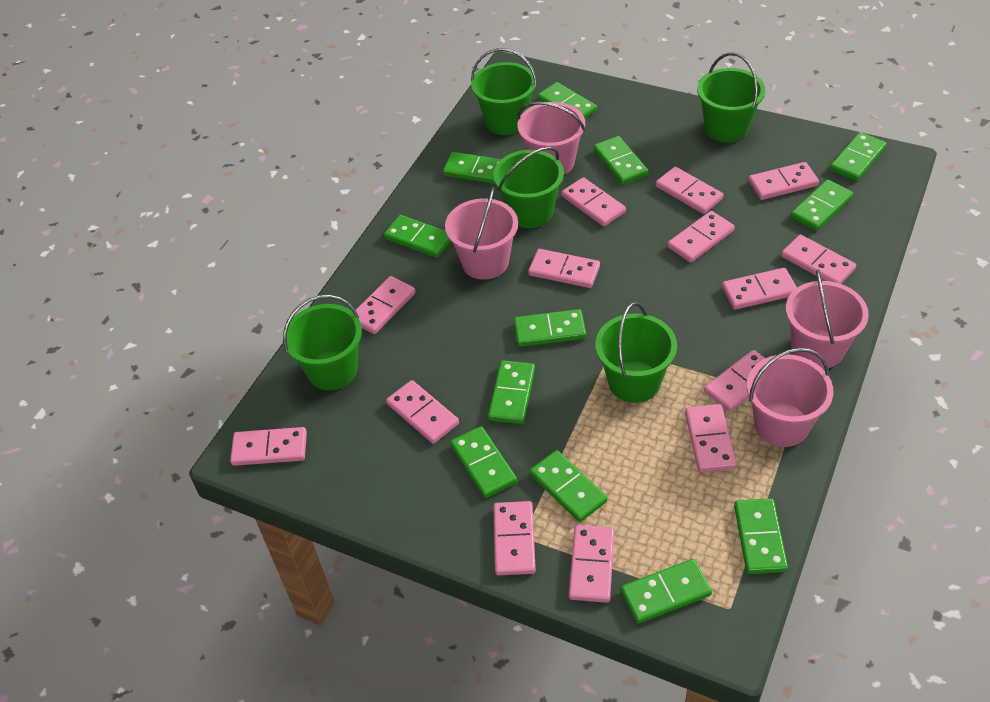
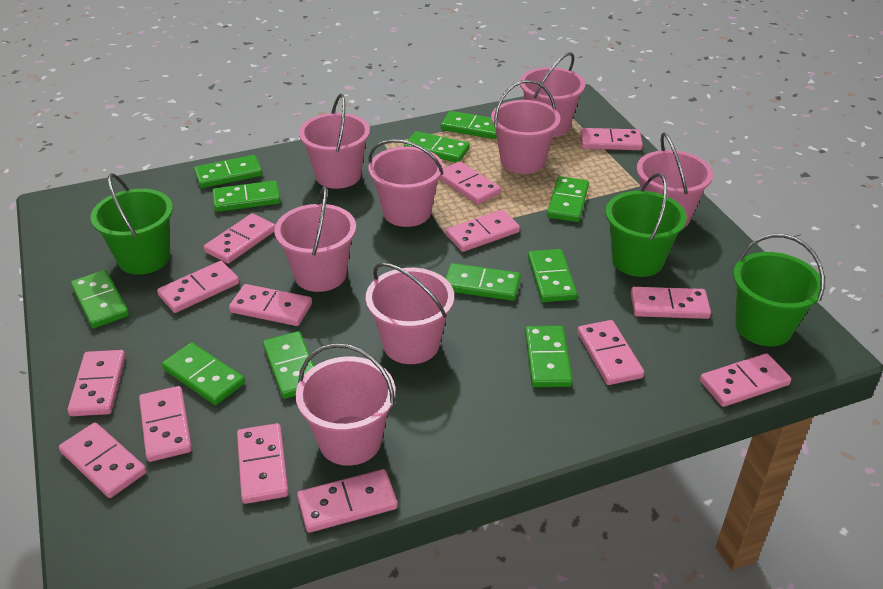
green bucket: [283,295,362,390] [471,48,537,135] [493,147,564,228] [595,302,677,403] [697,52,765,143] = 5 -> [90,173,173,275] [606,173,687,277] [733,234,825,346] = 3
green domino: [384,215,451,258] [443,152,501,184] [450,426,517,498] [488,360,535,424] [514,309,586,347] [530,450,607,522] [537,82,597,119] [593,136,648,185] [620,559,712,624] [734,498,788,574] [791,180,853,231] [830,132,887,181] = 12 -> [71,270,129,328] [162,343,245,405] [194,155,262,188] [212,180,281,212] [263,331,315,399] [404,131,470,162] [441,111,497,139] [445,263,521,301] [525,326,573,387] [528,249,577,302] [547,176,589,222] = 11
pink bucket: [445,187,518,280] [517,102,586,175] [747,348,833,447] [786,270,869,369] = 4 -> [274,186,356,292] [296,343,395,466] [299,94,370,189] [366,262,454,364] [368,139,443,227] [491,80,561,174] [520,52,585,137] [637,132,713,228] = 8

